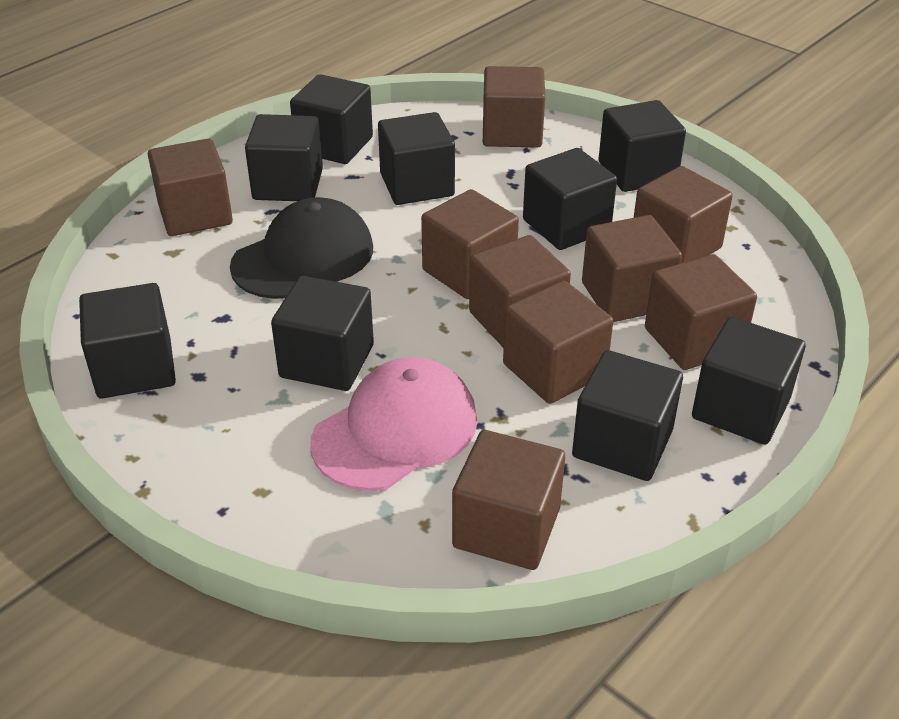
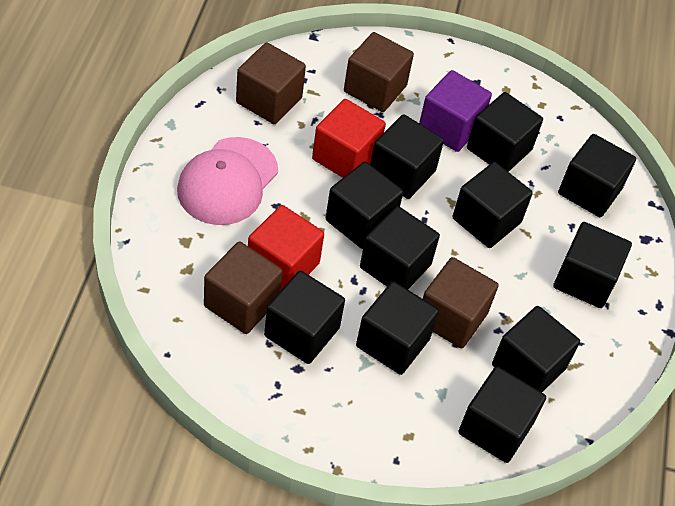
black cap: [230,197,373,299] = 1 -> none = 0
black cube: [79,283,176,399] [245,114,323,201] [271,276,374,391] [290,74,373,164] [378,112,455,205] [523,148,617,250] [572,350,683,481] [599,100,686,192] [692,317,806,444] = 9 -> [264,271,345,364] [326,162,403,249] [356,281,439,375] [360,206,440,289] [370,114,444,199] [452,162,533,248] [458,366,546,463] [467,92,543,172] [492,306,580,392] [553,222,632,308] [558,134,636,217] = 11
brown cube: [148,139,233,236] [421,189,519,299] [452,430,565,570] [469,235,571,348] [483,66,545,147] [503,280,613,404] [582,215,682,322] [634,166,733,263] [645,254,757,370] = 9 -> [204,241,283,334] [236,42,306,124] [344,32,414,112] [423,257,499,348] = 4
purple cube: none = 0 -> [419,70,492,152] = 1
red cube: none = 0 -> [248,205,324,290] [312,99,386,178] = 2

